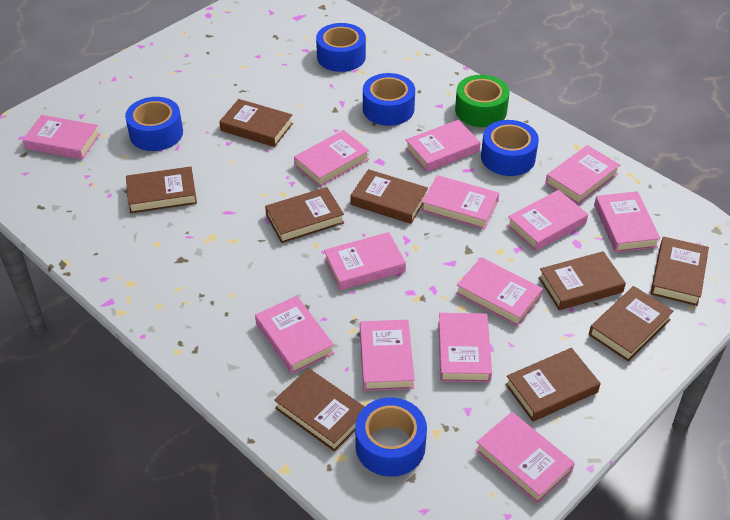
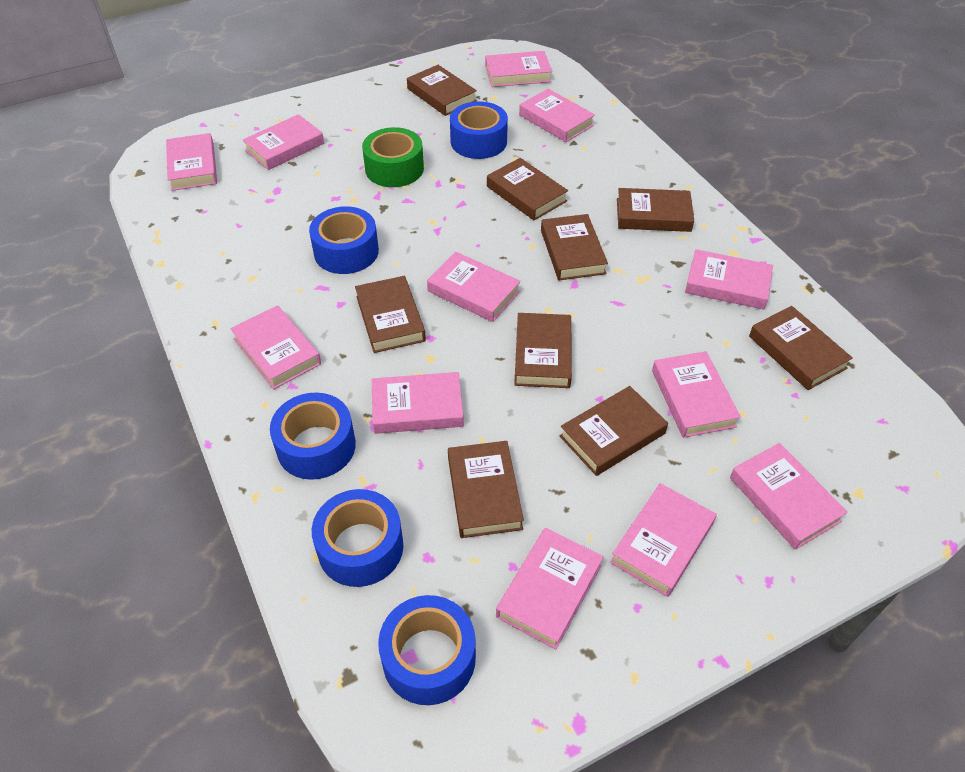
pink book: [23,115,100,160] [255,296,334,374] [294,130,369,187] [324,232,406,290] [360,320,415,391] [405,120,481,172] [422,175,499,230] [438,313,492,382] [456,257,543,326] [475,412,575,504] [507,190,588,251] [545,145,620,205] [594,191,661,252] = 13 -> [166,133,217,191] [230,305,321,390] [243,114,324,170] [372,372,464,434] [427,252,521,322] [485,51,552,87] [496,528,603,650] [519,89,595,142] [610,483,717,597] [652,351,741,438] [685,249,773,310] [730,443,848,550] = 12

